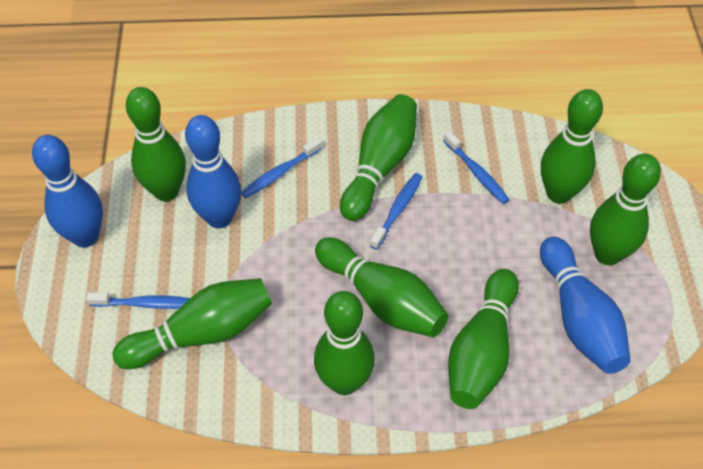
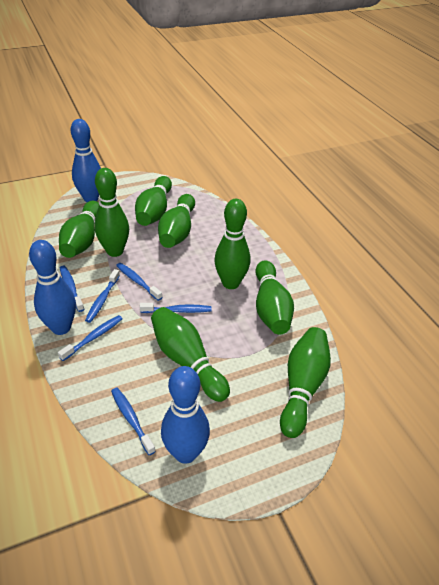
blue toothbrush: [86,292,190,309] [241,138,322,198] [370,173,422,250] [443,131,510,204] = 4 -> [58,315,122,361] [60,266,84,312] [85,269,120,323] [111,388,156,455] [116,263,162,301] [140,303,212,313] = 6

